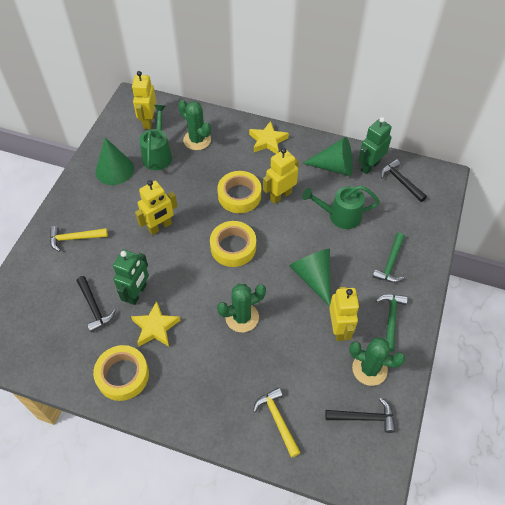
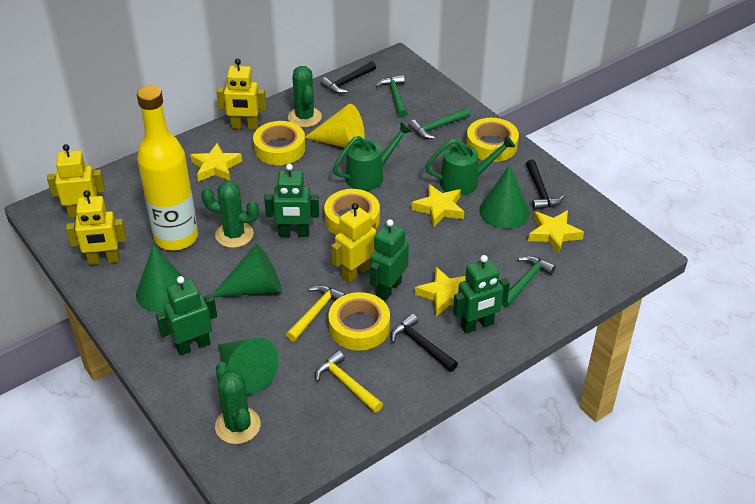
green cone: [95,138,134,185] [289,249,331,306] [302,137,353,176] = 3 -> [136,245,186,312] [212,244,282,297] [218,338,279,395] [479,165,530,229] = 4
green hammer: [372,233,405,283] [376,294,408,352] = 2 -> [376,75,407,118] [409,108,470,139] [502,256,556,308] = 3
green robot: [113,249,149,305] [358,117,392,174] = 2 -> [156,276,217,356] [264,164,319,237] [370,219,409,301] [453,255,510,333] = 4
yellow bottle: none = 0 -> [137,86,198,250] = 1
yellow cone: none = 0 -> [305,104,365,148] = 1
yellow star: [131,301,181,347] [249,121,289,154] = 2 -> [190,143,242,182] [411,184,464,227] [415,267,466,317] [528,210,584,254] = 4
yellow tape: [93,345,149,401] [210,221,256,267] [217,171,261,213] = 3 -> [253,121,306,165] [324,189,380,235] [328,292,390,351] [466,118,519,162] = 4

